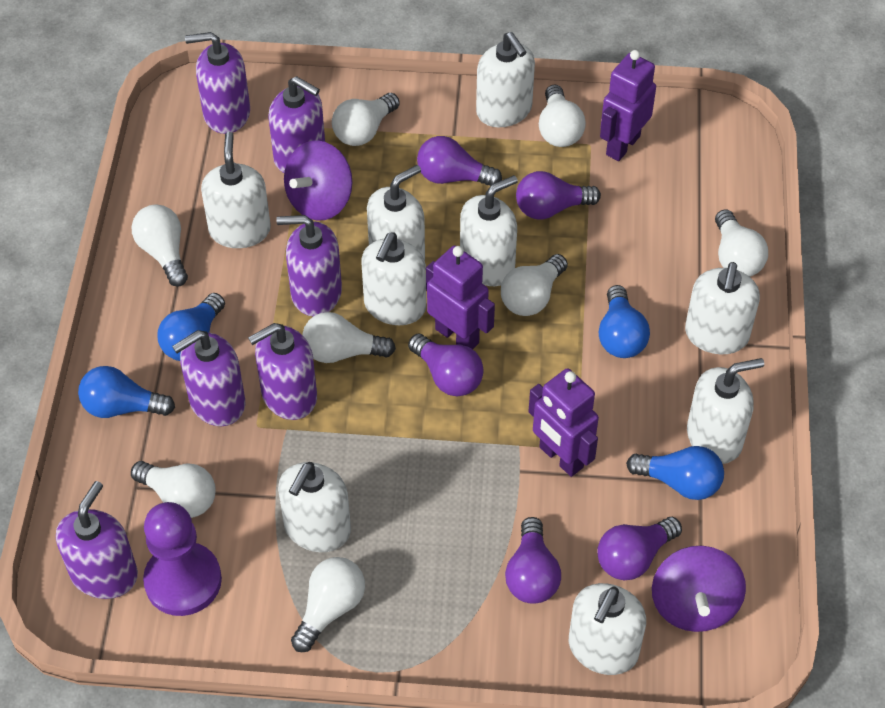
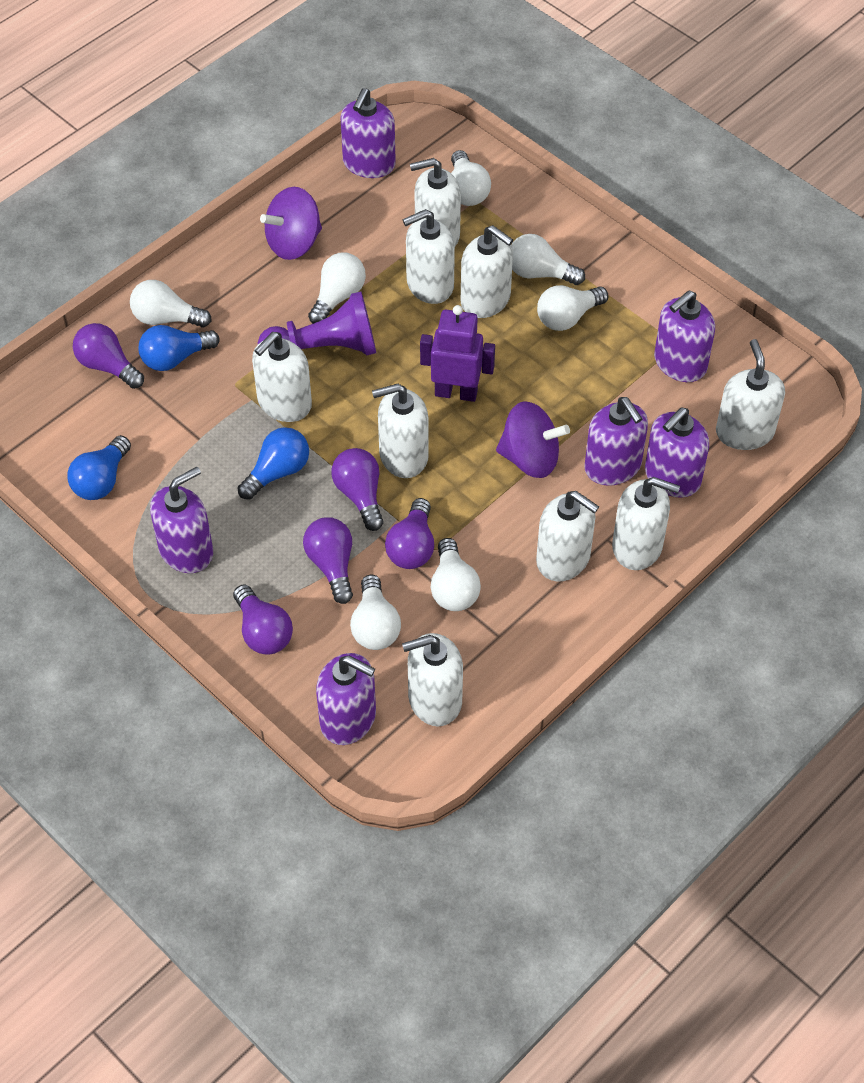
blue light bulb: [78,366,175,418] [157,293,225,361] [599,285,650,358] [626,446,724,500] = 4 -> [67,435,131,500] [138,325,220,371] [238,427,309,500] = 3
purple robot: [426,246,495,349] [528,368,599,477] [600,50,656,161] = 3 -> [420,305,495,402] = 1
white light bulb: [131,461,215,518] [132,204,188,287] [291,557,365,652] [302,312,396,363] [332,93,400,146] [501,254,568,316] [539,85,586,147] [715,209,768,277] = 8 -> [130,280,212,327] [308,252,366,324] [350,575,401,650] [431,538,481,611] [451,150,491,206] [511,234,585,285] [537,285,608,331] = 7

